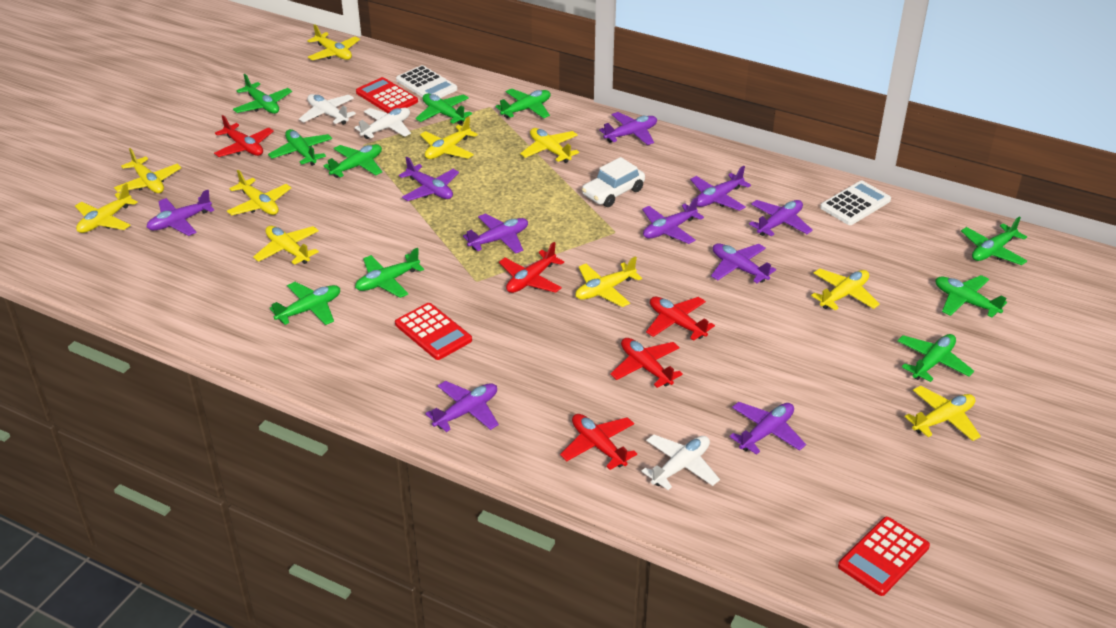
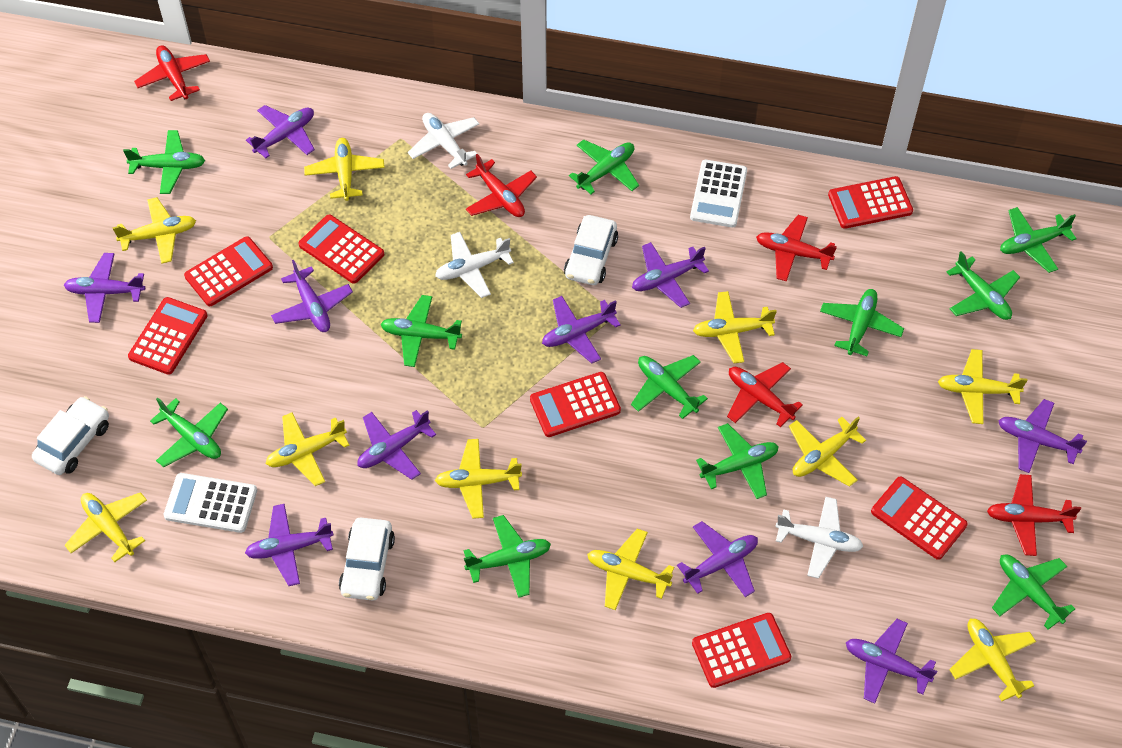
green plane: [233,74,292,114] [268,129,332,166] [270,282,340,325] [324,144,382,178] [355,248,424,298] [415,94,472,125] [495,89,551,118] [897,334,974,382] [935,275,1007,318] [961,217,1027,265] = 10 -> [123,130,205,194] [150,398,228,467] [381,295,462,367] [464,515,551,598] [569,139,639,194] [631,355,708,419] [696,423,779,499] [820,289,904,356] [947,251,1020,320] [992,554,1075,630] [1000,207,1077,273] = 11
red calculator: [356,77,418,113] [395,303,472,360] [838,517,930,596] = 3 -> [128,297,207,375] [184,236,273,306] [299,215,384,284] [530,372,621,437] [692,613,791,688] [828,176,913,229] [871,476,968,560] = 7
white car: [582,157,645,207] = 1 -> [32,396,109,475] [339,517,395,601] [564,215,618,285] = 3

